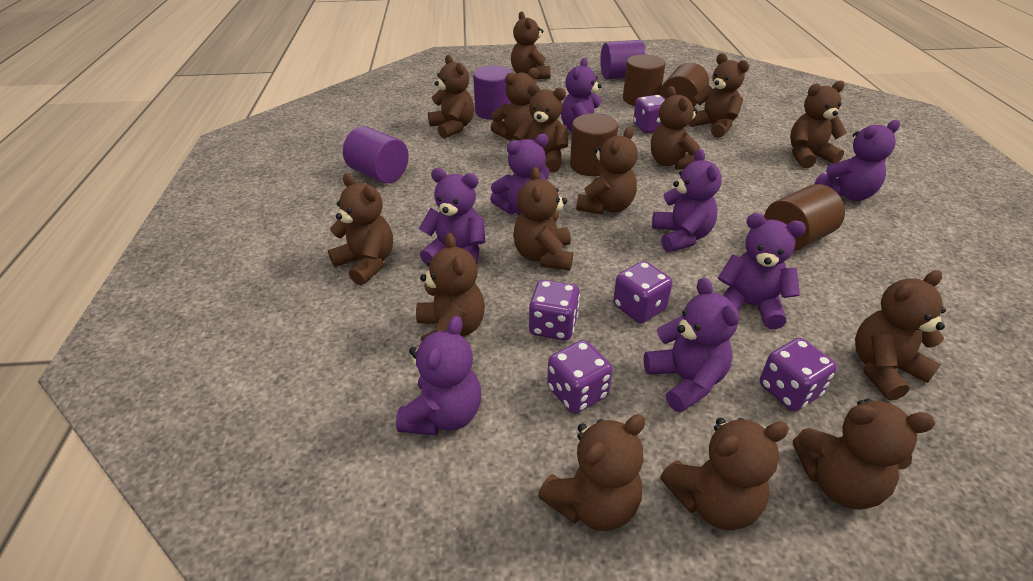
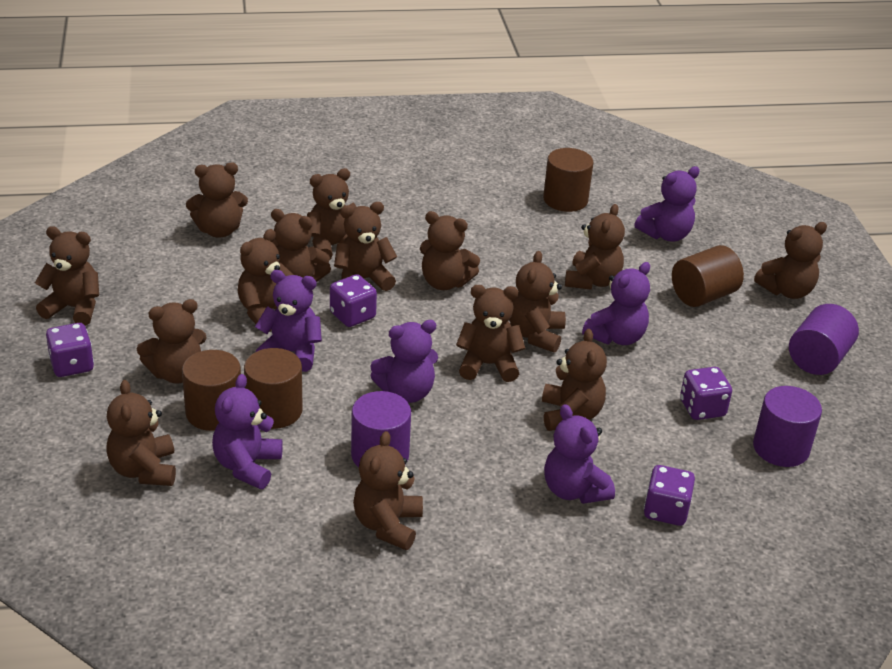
purple dice: [529,280,580,341] [547,340,613,414] [613,261,673,323] [633,95,665,133] [760,338,837,411] = 5 -> [46,323,94,377] [330,274,377,327] [644,465,695,526] [680,367,732,420] = 4
purple teddy bear: [396,316,481,435] [419,168,485,265] [490,134,550,215] [561,58,606,131] [643,277,739,413] [652,149,722,252] [718,213,806,329] [814,120,900,201] = 8 -> [212,374,283,489] [255,270,322,372] [370,320,438,403] [544,404,615,504] [582,262,650,345] [635,166,700,242] = 6

